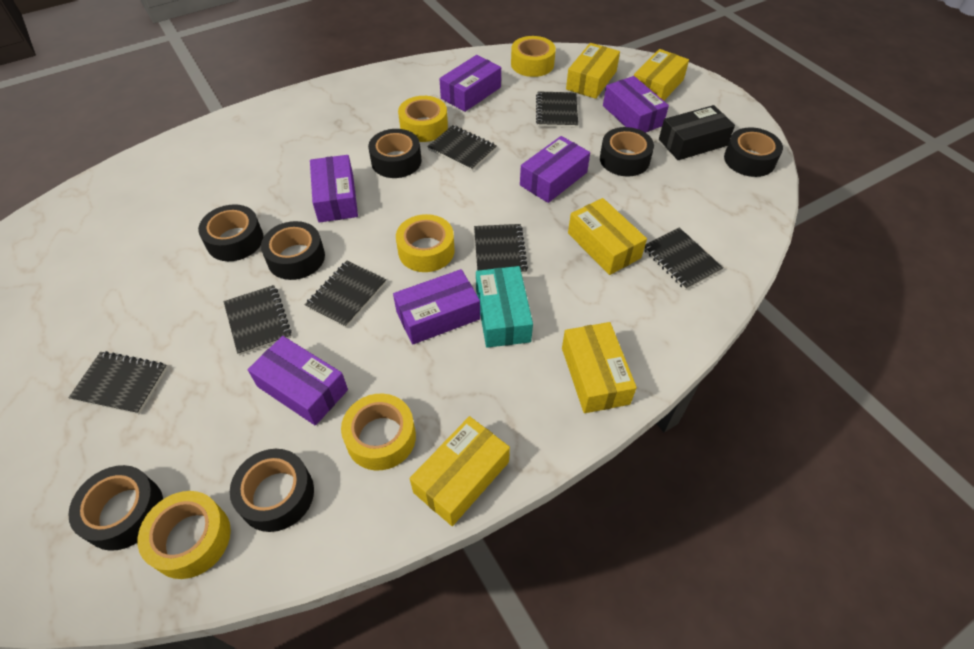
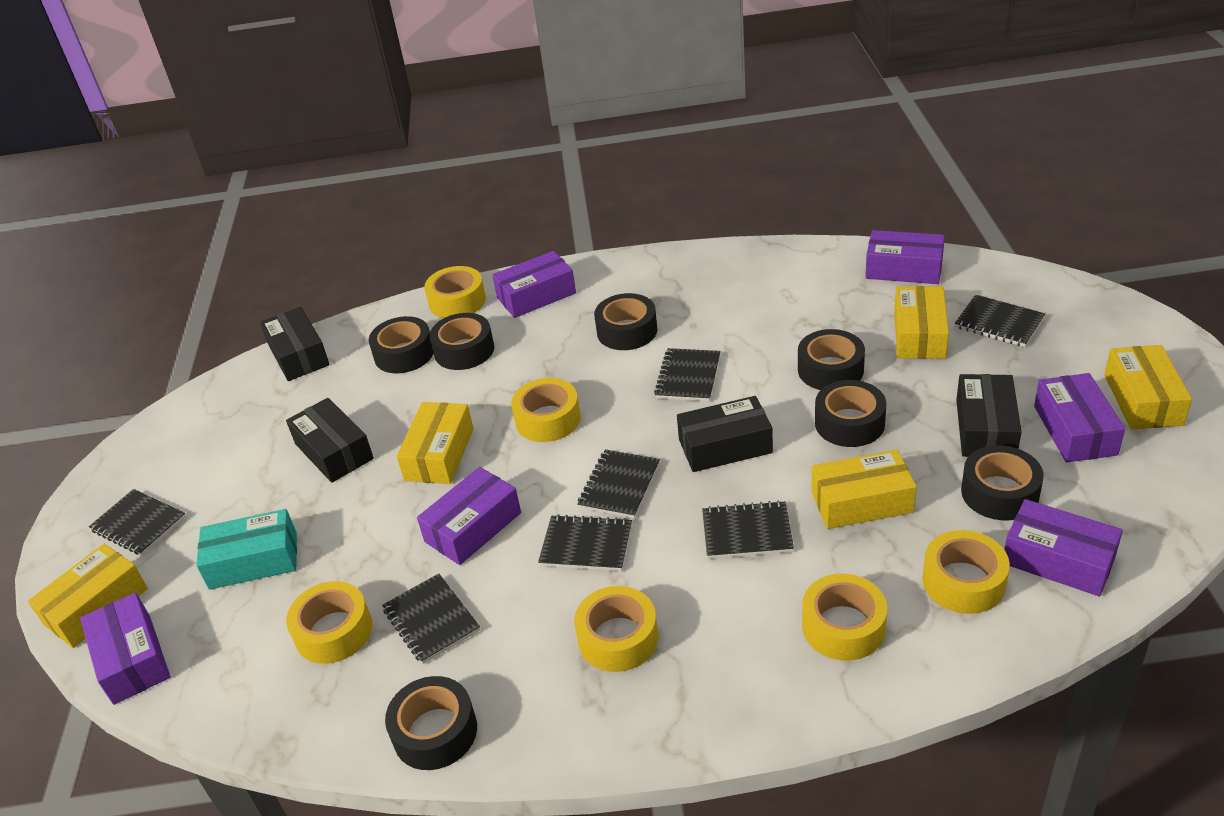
black box: [659,105,735,160] = 1 -> [260,307,330,381] [286,398,374,483] [677,396,773,472] [956,374,1022,457] = 4
yellow tape: [138,491,231,579] [341,394,416,470] [396,214,455,272] [398,96,448,142] [511,36,556,77] = 5 -> [286,581,372,664] [424,266,486,318] [511,378,581,442] [574,586,659,672] [802,573,887,661] [922,530,1010,614] = 6

